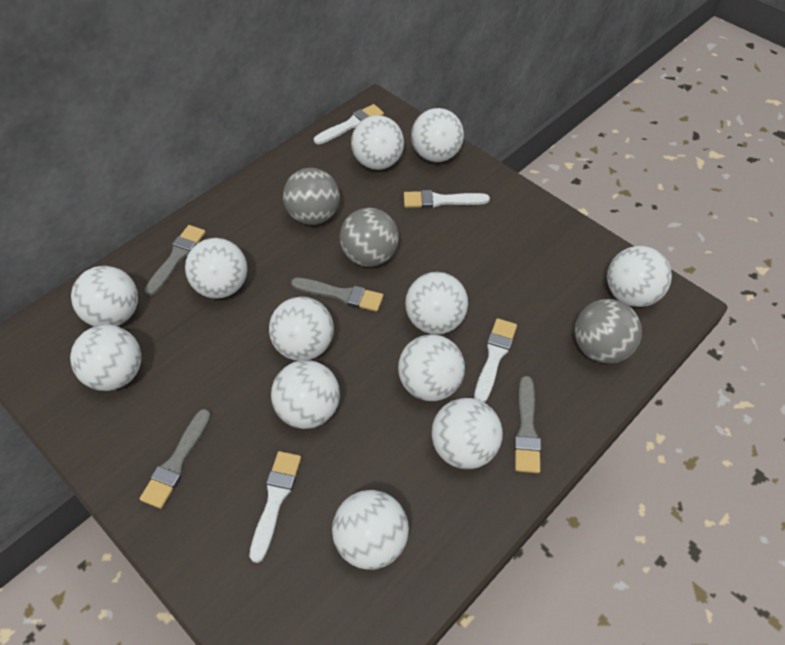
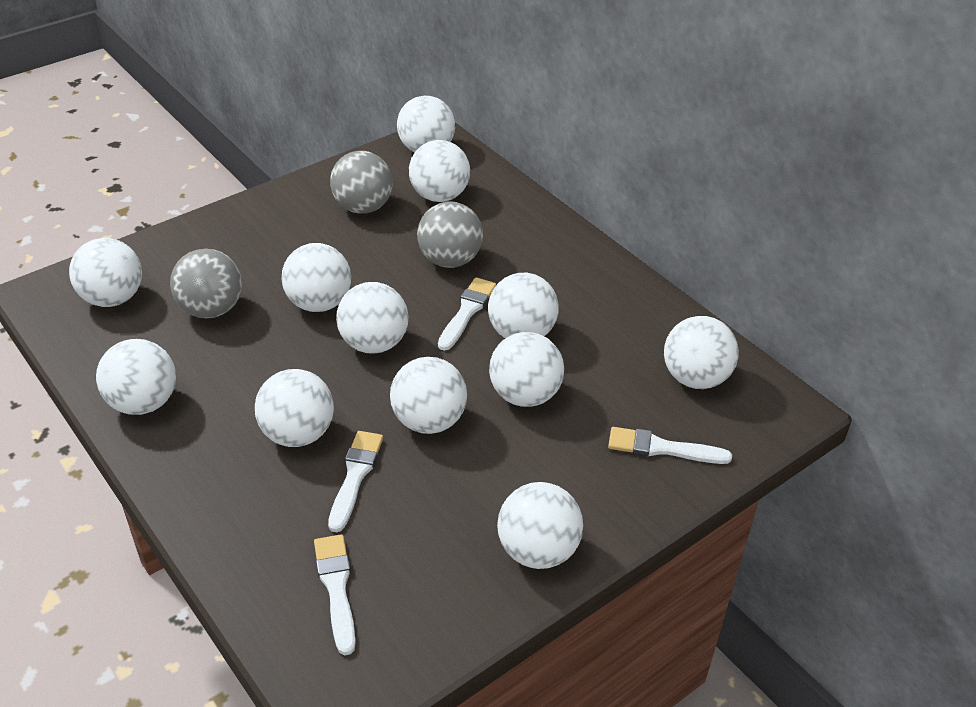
grey brush: [140,409,211,509] [145,225,206,296] [291,278,383,312] [514,376,541,473] = 4 -> none = 0

